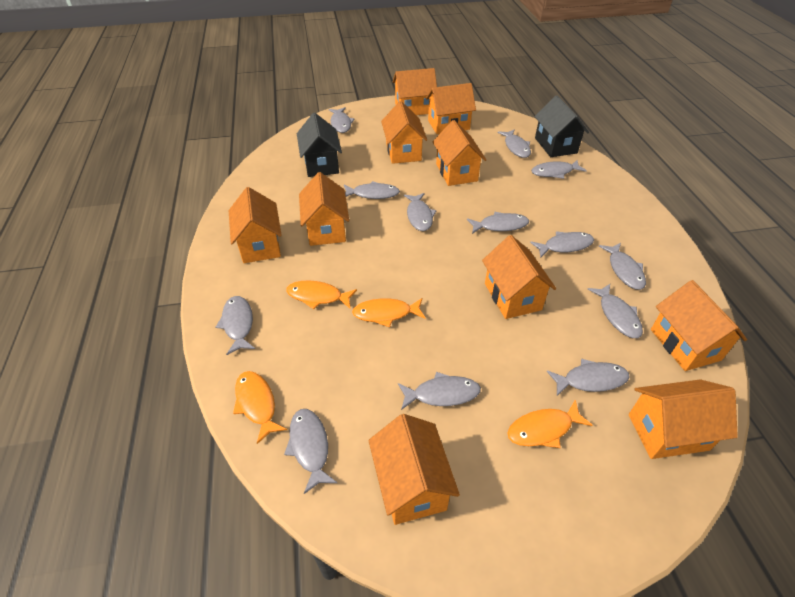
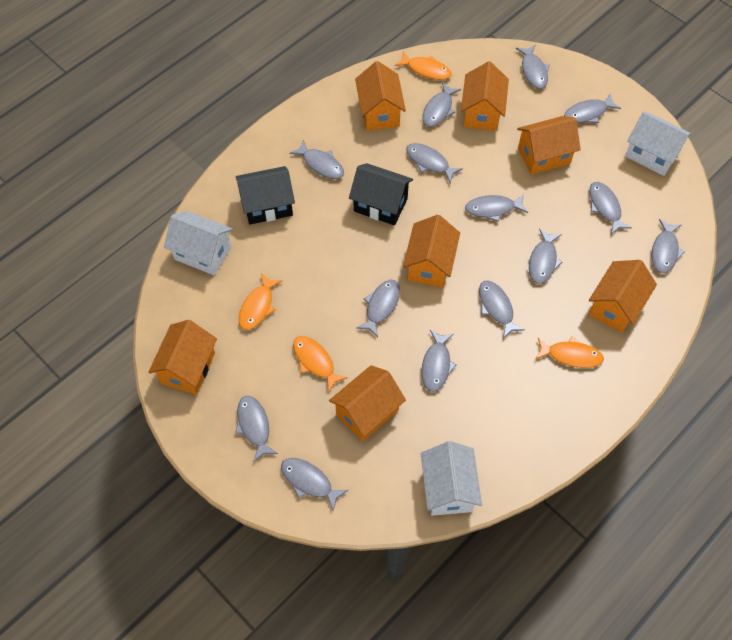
grey fish: [216,296,255,355] [284,409,337,494] [329,107,355,133] [344,181,400,199] [398,372,481,410] [404,193,436,231] [467,212,529,234] [498,129,531,158] [530,231,594,258] [531,160,587,179] [547,359,630,396] [587,284,643,338] [599,243,646,290] = 13 -> [235,396,278,462] [281,458,348,511] [289,140,344,179] [356,280,400,337] [406,143,463,183] [421,330,456,392] [422,82,461,127] [465,194,528,222] [479,281,525,339] [516,45,550,89] [529,229,562,284] [564,94,621,123] [590,182,631,234] [651,219,685,273] = 14
orange house: [229,187,282,263] [299,172,349,246] [368,414,460,525] [381,101,427,164] [392,68,437,115] [426,83,476,134] [433,120,486,186] [482,235,556,319] [629,379,738,459] [651,280,747,371] = 10 -> [148,320,217,395] [329,365,406,442] [355,61,406,131] [403,215,460,288] [461,61,509,131] [517,116,581,175] [589,260,657,333] = 7
white house: none = 0 -> [164,211,233,275] [421,441,482,516] [625,111,692,176] = 3

